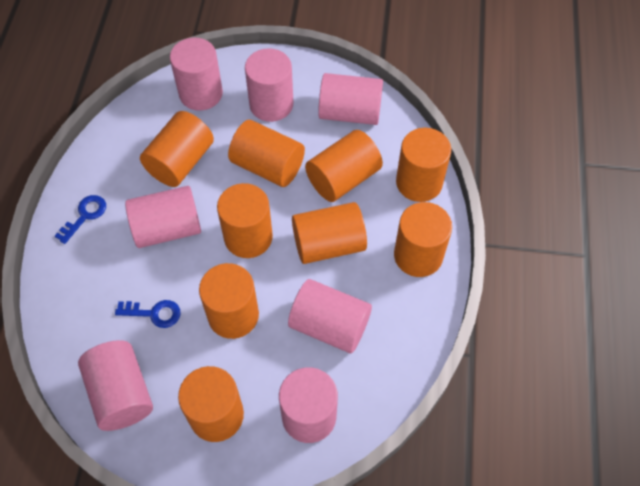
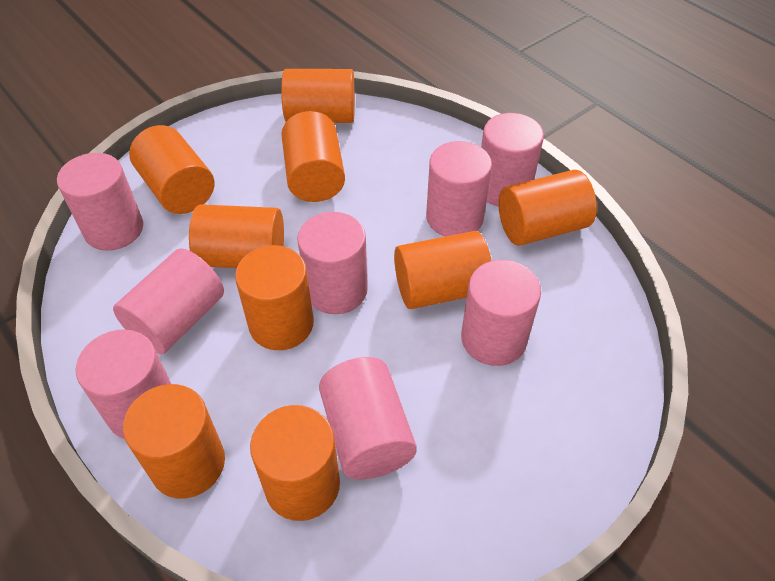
blue key: [55,195,106,244] [115,300,180,328] = 2 -> none = 0
pink cylinder: [78,340,153,431] [125,186,201,248] [170,38,223,111] [245,48,294,122] [279,367,338,443] [288,279,372,353] [318,73,383,125] = 7 -> [57,153,143,251] [76,329,171,439] [113,248,224,354] [297,212,368,314] [319,357,417,480] [426,141,492,236] [461,260,541,366] [481,113,544,206] = 8

